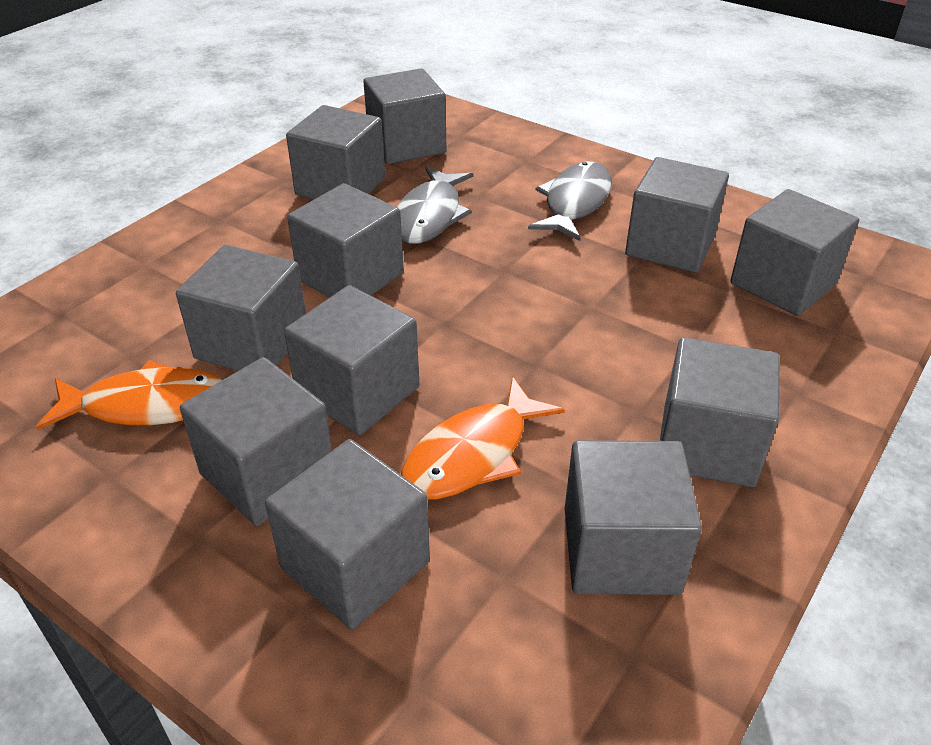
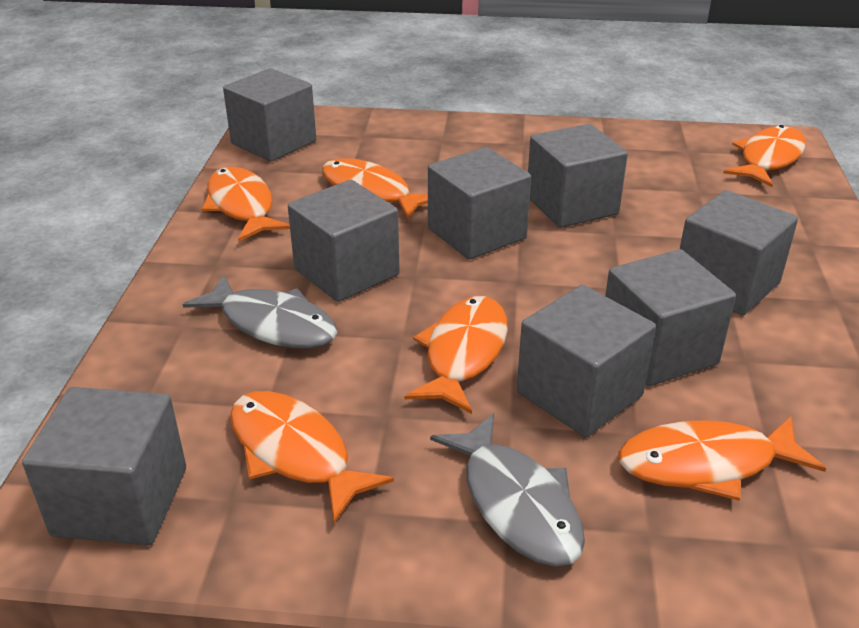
grey cube: [176,245,306,371] [180,357,332,526] [265,439,430,630] [284,285,419,435] [286,105,385,200] [287,183,404,297] [363,68,446,164] [565,440,702,595] [625,157,729,273] [660,337,779,487] [730,189,859,316] = 11 -> [22,387,186,545] [223,68,316,162] [288,180,400,302] [428,147,531,259] [517,285,656,437] [528,124,628,228] [605,249,736,386] [680,190,798,315] = 8
orange fish: [36,360,222,430] [401,377,565,499] = 2 -> [201,167,290,242] [230,391,394,523] [322,158,428,219] [404,296,508,414] [619,417,826,501] [723,125,806,187] = 6

